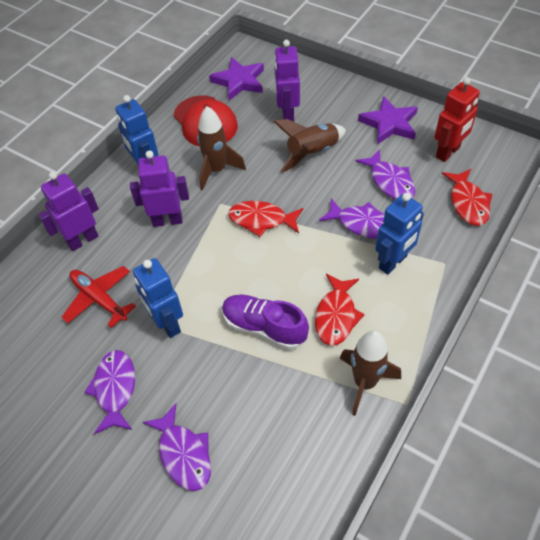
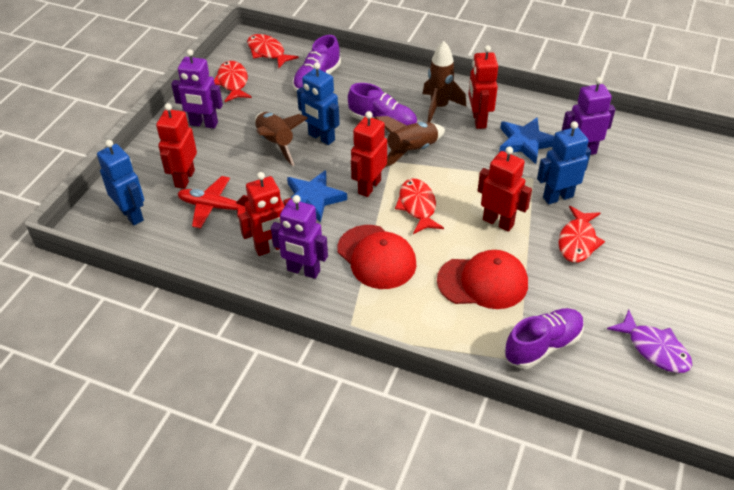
blue star: none = 0 -> [287,170,347,223] [499,117,554,164] = 2
purple fish: [84,350,135,434] [143,403,211,491] [319,198,384,239] [356,149,415,199] = 4 -> [607,310,692,373] = 1
purple shoe: [222,295,309,350] = 1 -> [293,35,341,92] [348,83,417,125] [504,308,584,369] = 3
purple star: [209,57,264,100] [358,96,418,144] = 2 -> none = 0
red cap: [174,95,238,146] = 1 -> [337,225,416,289] [437,250,528,309] = 2
red fish: [228,201,303,237] [315,274,365,346] [442,169,492,226] = 3 -> [214,61,252,102] [247,34,299,68] [395,179,444,234] [558,206,605,263] = 4
red robot: [435,77,480,162] = 1 -> [156,103,197,189] [238,172,292,256] [351,111,387,197] [469,45,498,129] [478,147,532,232] = 5

